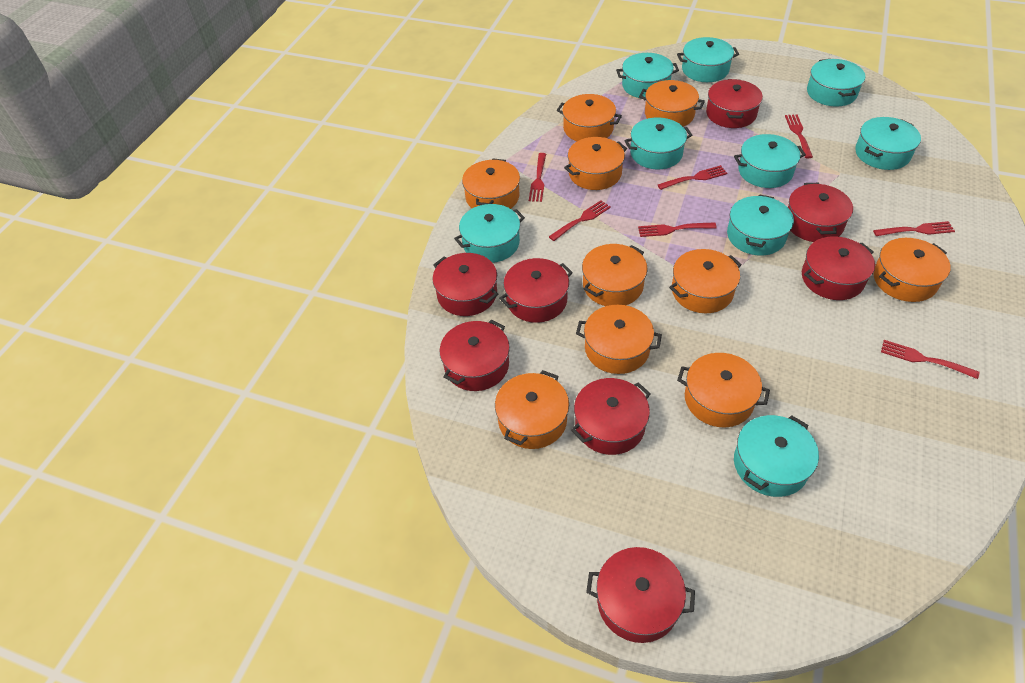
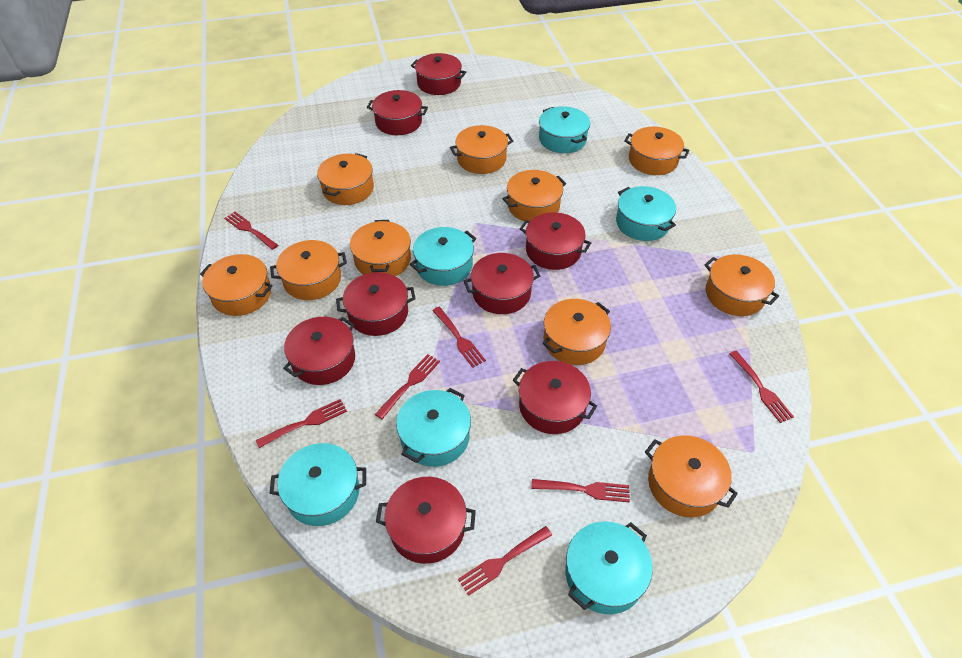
turquoise pot: [454,204,525,263] [616,53,679,98] [624,118,692,169] [677,37,739,82] [727,194,794,255] [734,134,806,188] [734,415,819,497] [807,59,865,107] [855,117,921,170] = 9 -> [270,443,366,526] [396,388,471,467] [410,227,476,286] [539,106,590,153] [566,521,653,614] [616,186,676,241] = 6

